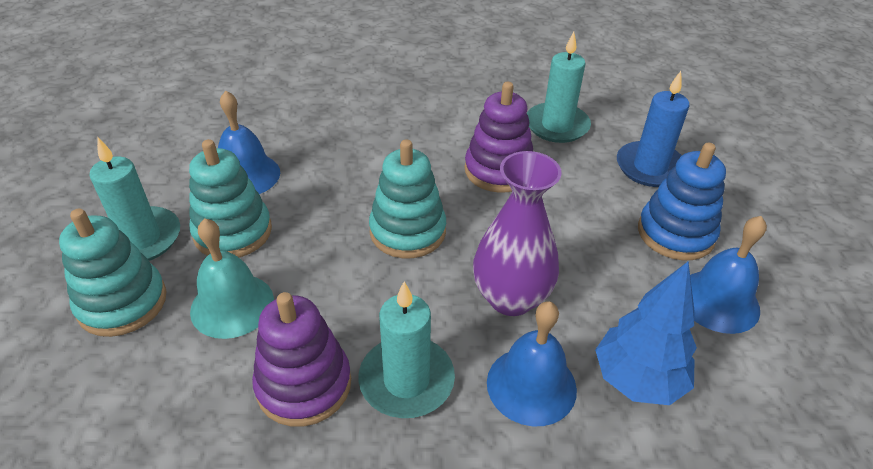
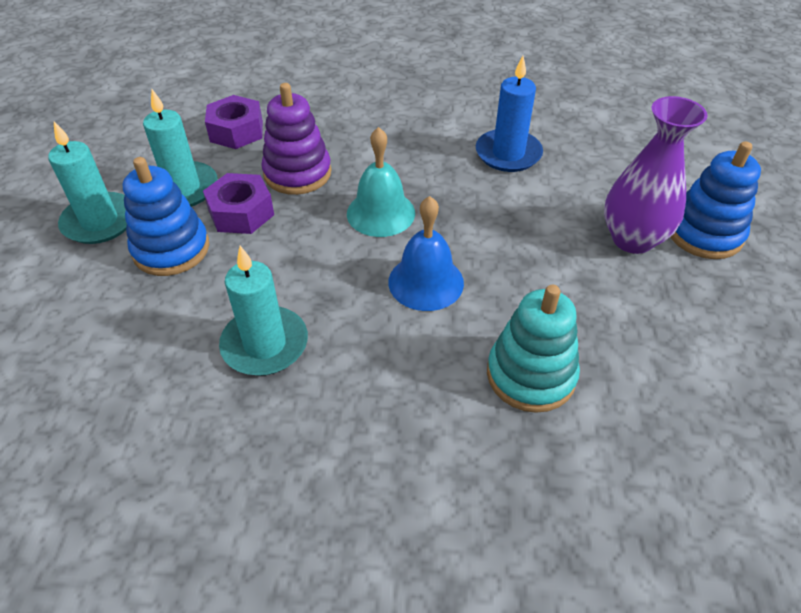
blue bell: [218,91,280,194] [487,301,577,426] [690,216,767,334] = 3 -> [388,196,464,311] = 1
blue stacking toy: [638,143,726,260] = 1 -> [123,157,209,276] [671,141,761,259] = 2
blue tree: [595,262,697,405] = 1 -> none = 0
purple nut: none = 0 -> [203,173,274,234] [205,95,263,149] = 2
purple stacking toy: [252,292,351,427] [464,82,533,193] = 2 -> [261,83,331,195] = 1
turquoise stacking toy: [59,209,166,337] [189,139,272,258] [369,140,446,258] = 3 -> [487,285,580,413] = 1

